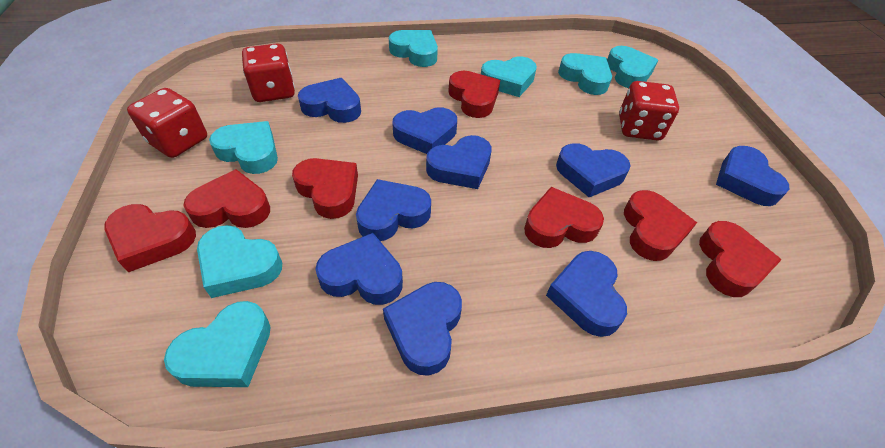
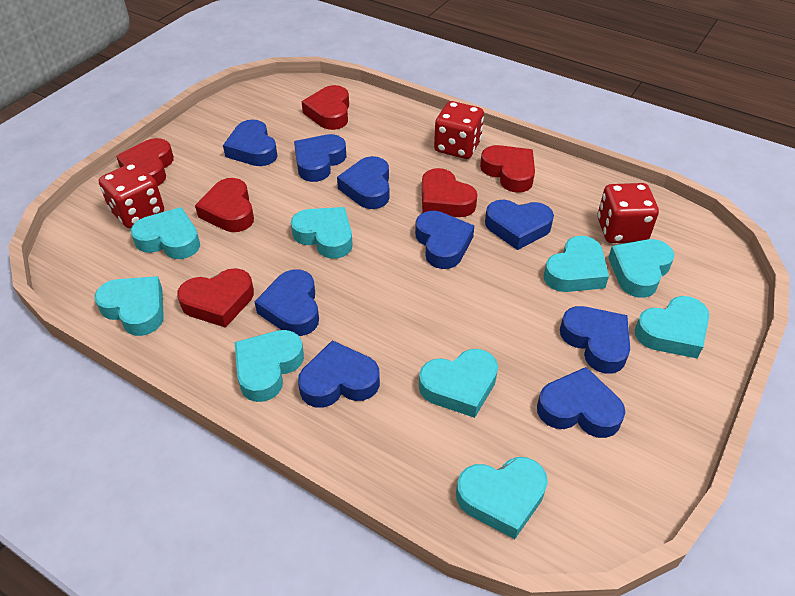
red heart: [104,204,196,272] [183,169,270,228] [292,158,358,219] [448,71,500,118] [524,187,604,248] [624,190,697,261] [699,221,782,297] = 7 -> [116,138,174,186] [177,268,254,328] [195,178,254,232] [302,85,349,130] [422,168,477,217] [480,145,535,193] = 6
turquoise heart: [164,301,271,387] [197,225,282,298] [209,121,278,174] [389,30,438,67] [481,57,537,97] [558,53,612,95] [607,46,658,88] = 7 -> [94,276,164,336] [131,207,200,259] [235,330,304,402] [291,207,352,259] [419,349,498,418] [456,457,548,539] [544,236,609,292] [608,239,675,298] [635,296,709,359] = 9

